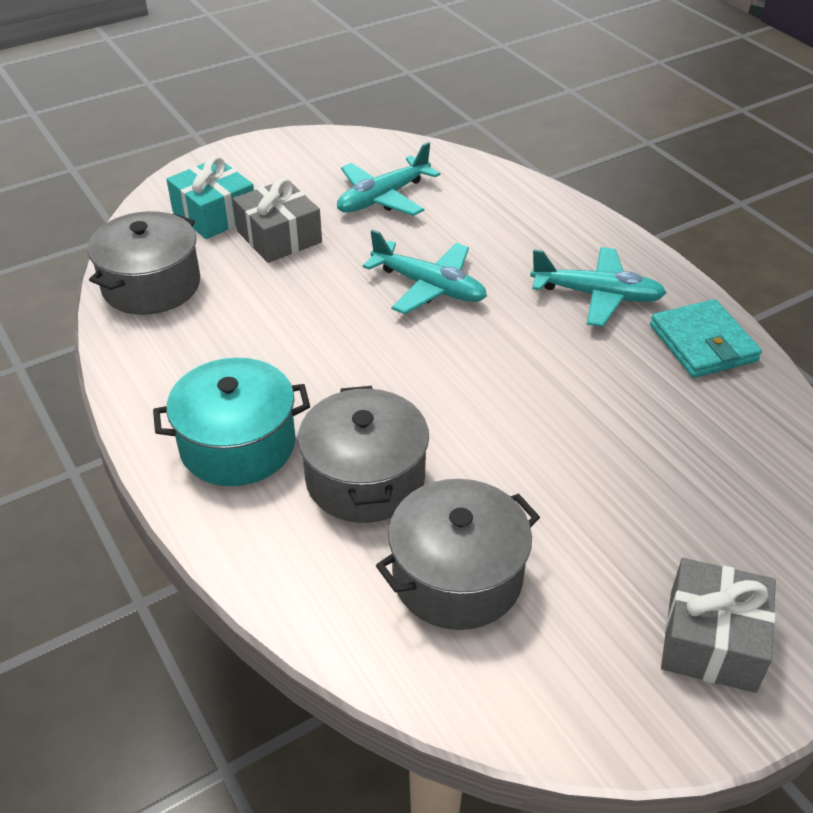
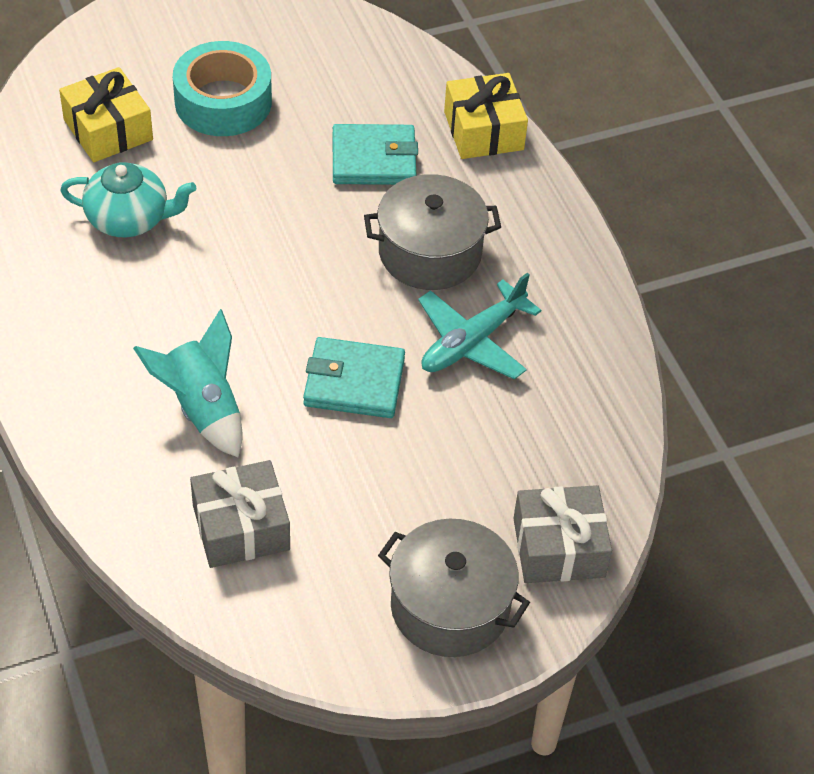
grey pot: [88,211,200,315] [298,386,429,523] [376,479,540,630] = 3 -> [364,174,501,290] [378,519,530,657] = 2
turquoise gift: [166,156,254,239] = 1 -> none = 0
turquoise plane: [337,142,441,216] [363,229,487,314] [530,247,667,327] = 3 -> [418,273,541,380] = 1
turquoise pot: [153,358,310,486] = 1 -> none = 0
turquoise rocket: none = 0 -> [133,309,243,457] = 1
turquoise tape: none = 0 -> [173,41,272,136] = 1
turquoise teapot: none = 0 -> [60,162,197,237] = 1
turquoise wallet: [650,299,762,378] = 1 -> [303,337,405,418] [333,124,418,185] = 2
yellow gift: none = 0 -> [59,67,153,162] [444,73,528,159] = 2

